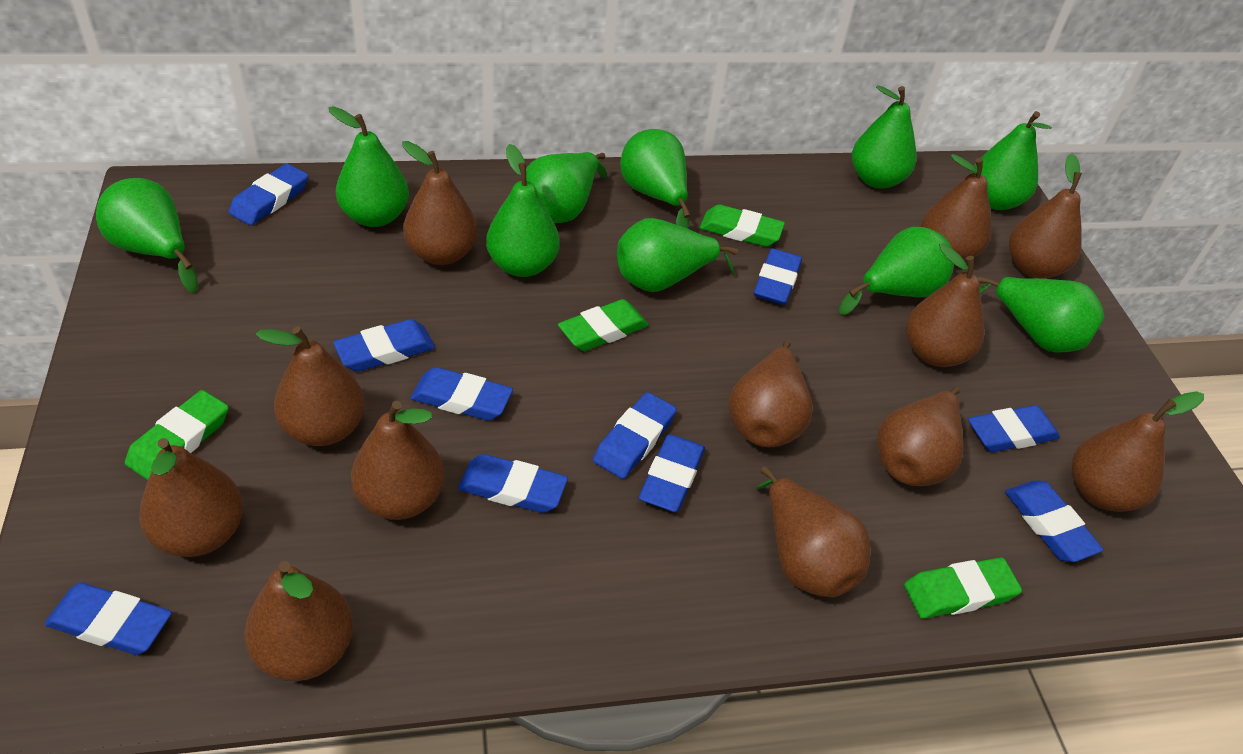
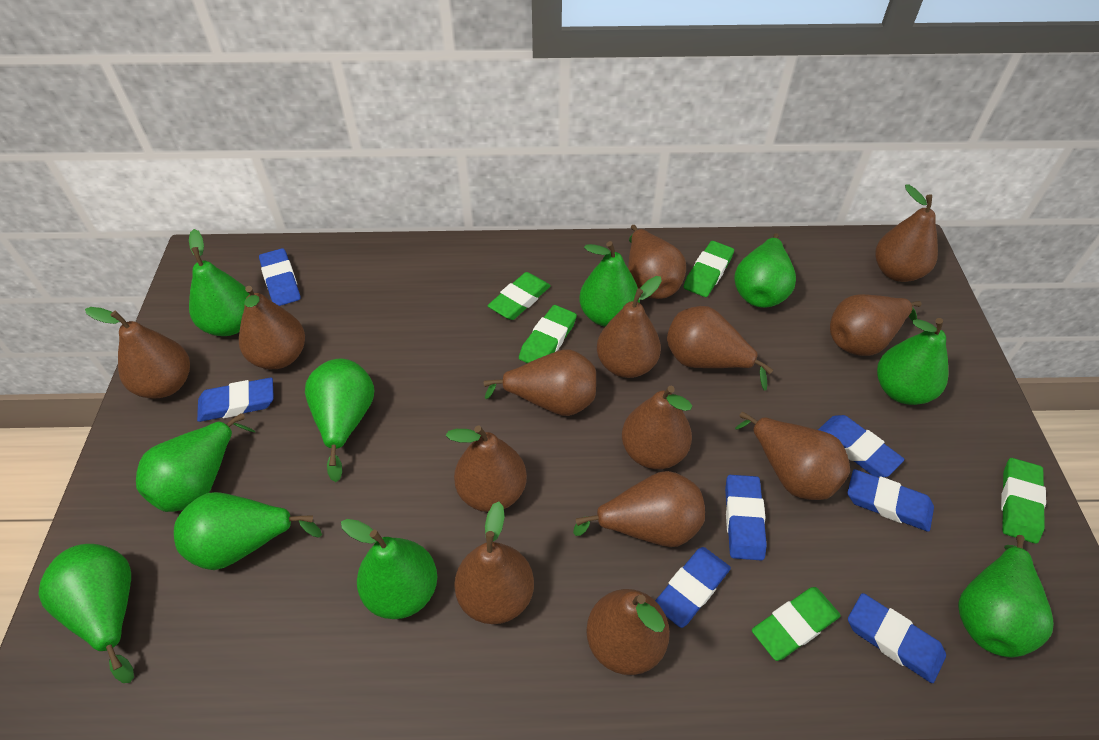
blue eraser: [44,582,172,655] [229,164,309,225] [333,319,435,372] [410,367,513,421] [458,454,568,513] [593,392,677,479] [639,434,705,512] [754,248,802,305] [968,405,1060,452] [1005,481,1104,562] = 10 -> [197,377,274,422] [259,248,301,306] [655,547,731,628] [725,475,767,561] [818,415,904,477] [847,469,934,532] [848,593,946,683] = 7
brown pear: [139,438,243,557] [244,561,353,681] [256,326,365,446] [351,401,445,520] [402,141,477,265] [728,340,813,447] [756,466,871,597] [877,386,963,486] [906,243,984,367] [921,154,992,261] [1009,154,1082,279] [1072,391,1204,512] = 12 -> [85,307,190,399] [239,286,305,369] [446,426,527,512] [454,502,534,624] [484,349,596,416] [573,471,705,547] [586,589,670,675] [597,276,662,378] [622,386,692,469] [628,225,686,299] [667,306,773,390] [735,412,850,500] [830,294,921,356] [876,185,938,282] = 14
green eraser: [125,390,229,480] [558,299,649,351] [700,204,785,247] [904,557,1022,619] = 4 -> [488,272,551,320] [519,305,577,363] [684,241,734,297] [752,587,841,661] [1001,458,1046,544] = 5

